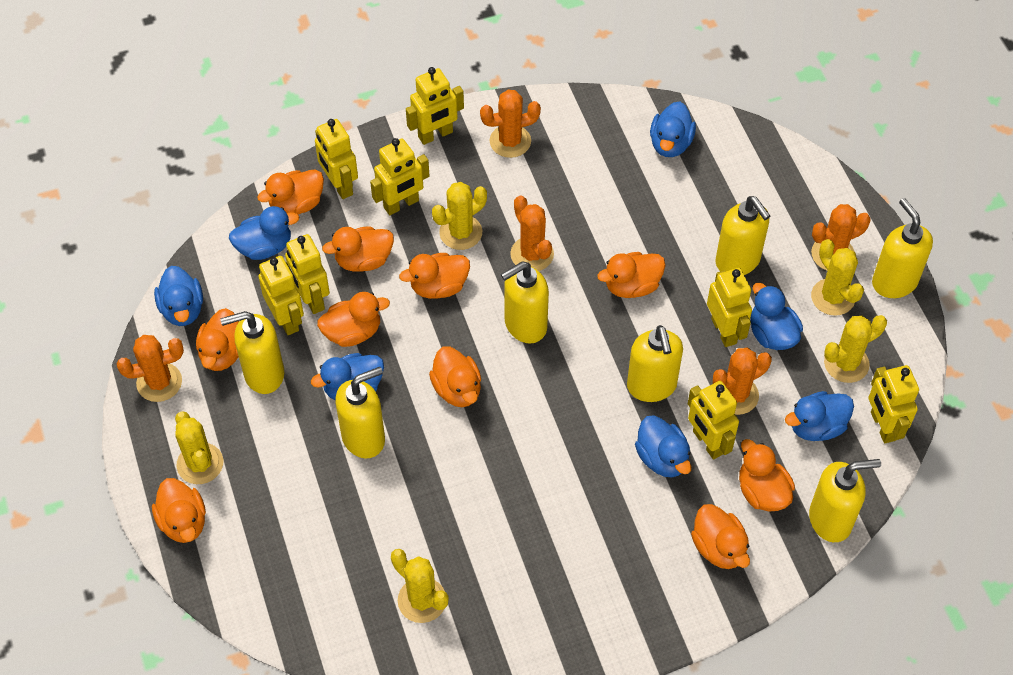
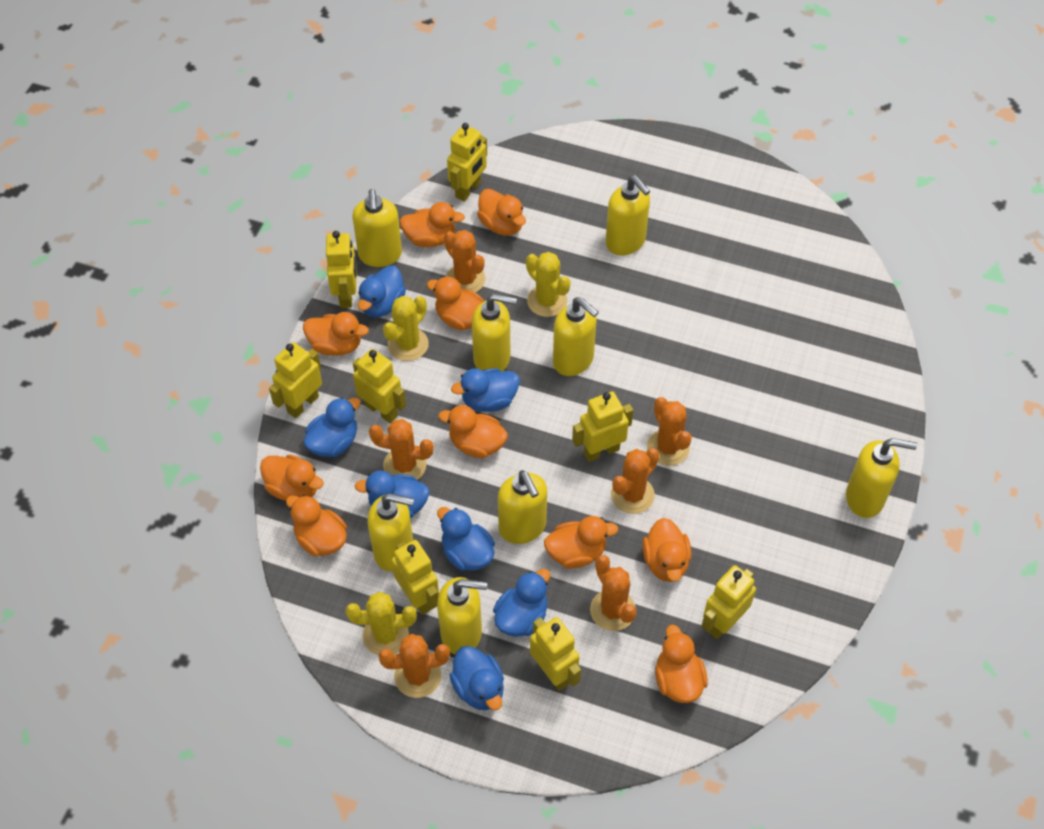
orange cactus: [116,335,184,402] [480,89,541,158] [510,196,554,271] [713,347,772,415] [811,204,871,271] = 5 -> [369,419,434,480] [378,634,450,698] [444,230,485,293] [590,555,637,631] [611,448,659,514] [647,397,692,466] = 6
yellow cactus: [175,411,223,484] [391,549,449,623] [432,182,487,250] [811,239,864,316] [824,315,887,383] = 5 -> [346,592,417,655] [383,296,429,361] [526,252,571,317] = 3
yellow soap dispenser: [220,311,284,394] [336,367,385,459] [501,261,549,343] [627,325,683,402] [716,196,770,275] [809,459,881,542] [872,198,933,298] = 7 -> [352,189,402,267] [367,493,414,571] [437,577,487,655] [472,294,517,371] [498,470,547,544] [553,297,599,376] [606,175,650,255] [846,438,917,518] = 8

